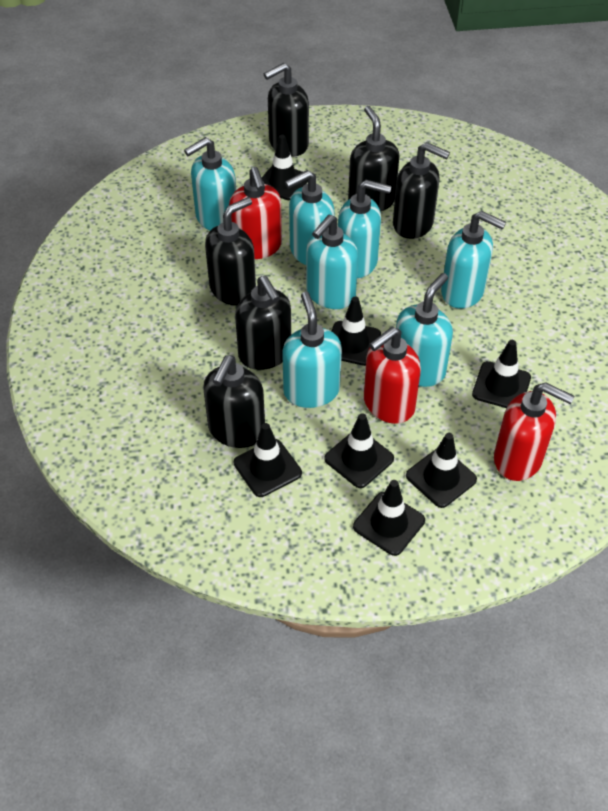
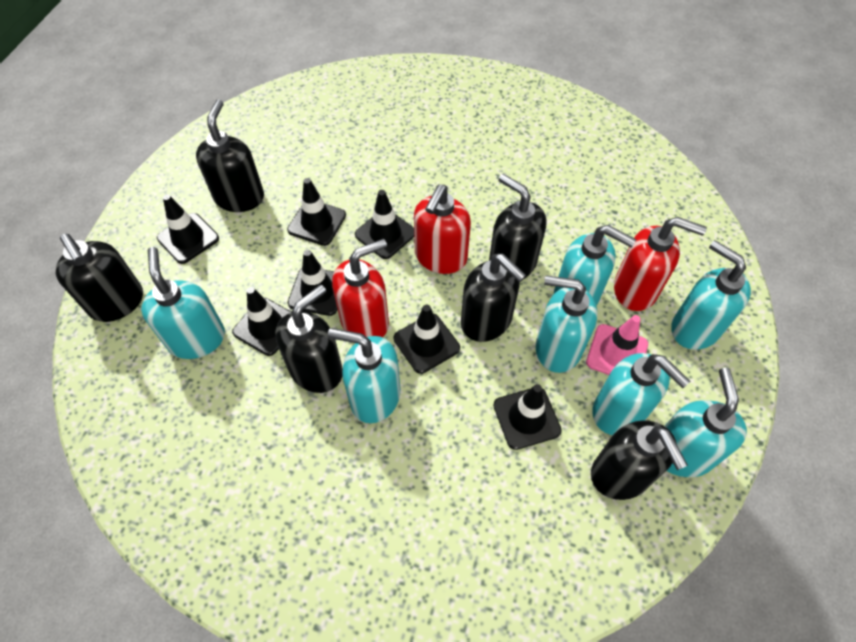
pink traffic cone: none = 0 -> [586,315,648,375] = 1

